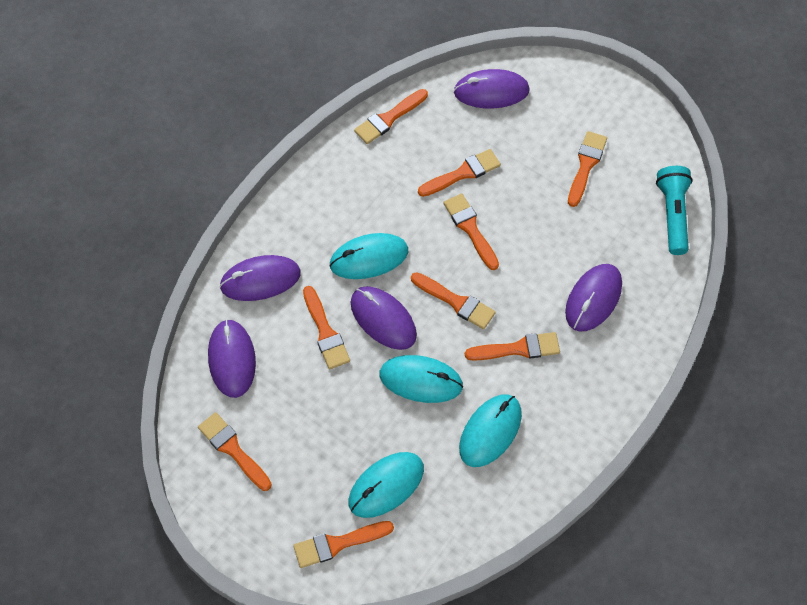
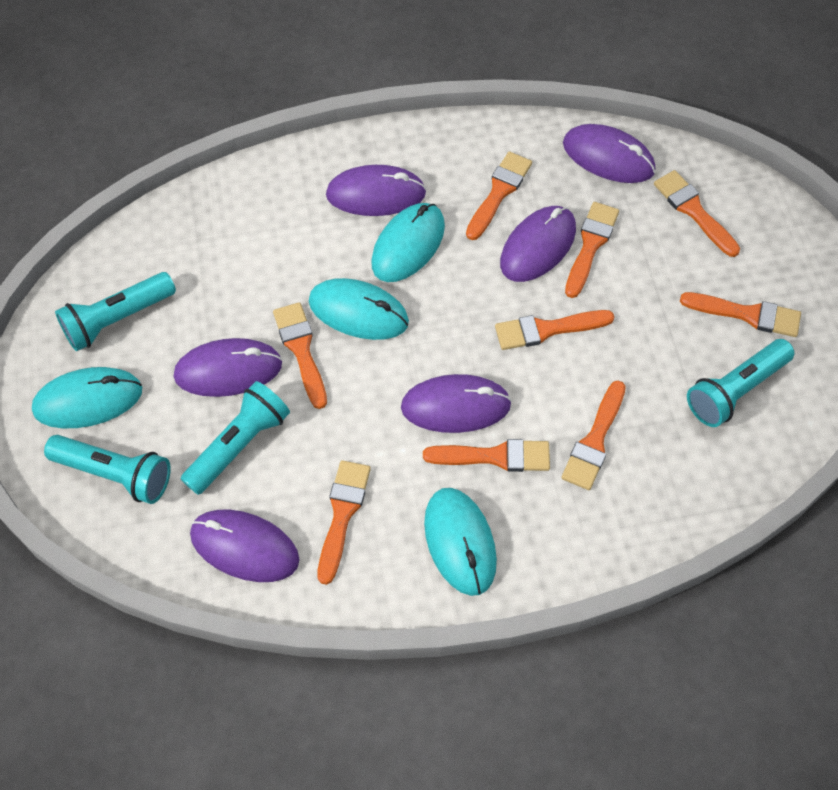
purple mouse: [208,319,256,398] [219,255,301,301] [351,286,417,350] [454,69,530,109] [565,264,622,332] = 5 -> [174,338,282,397] [190,510,300,582] [326,165,426,216] [401,374,512,433] [500,206,576,282] [563,124,655,183] = 6
turquoise flashlight: [656,166,693,255] = 1 -> [44,435,171,504] [55,272,176,351] [181,381,290,495] [687,339,794,427] = 4

